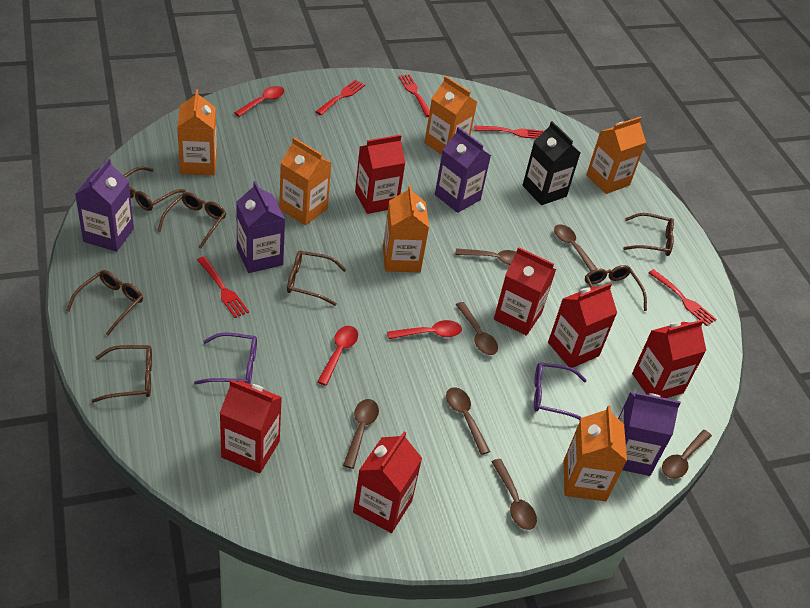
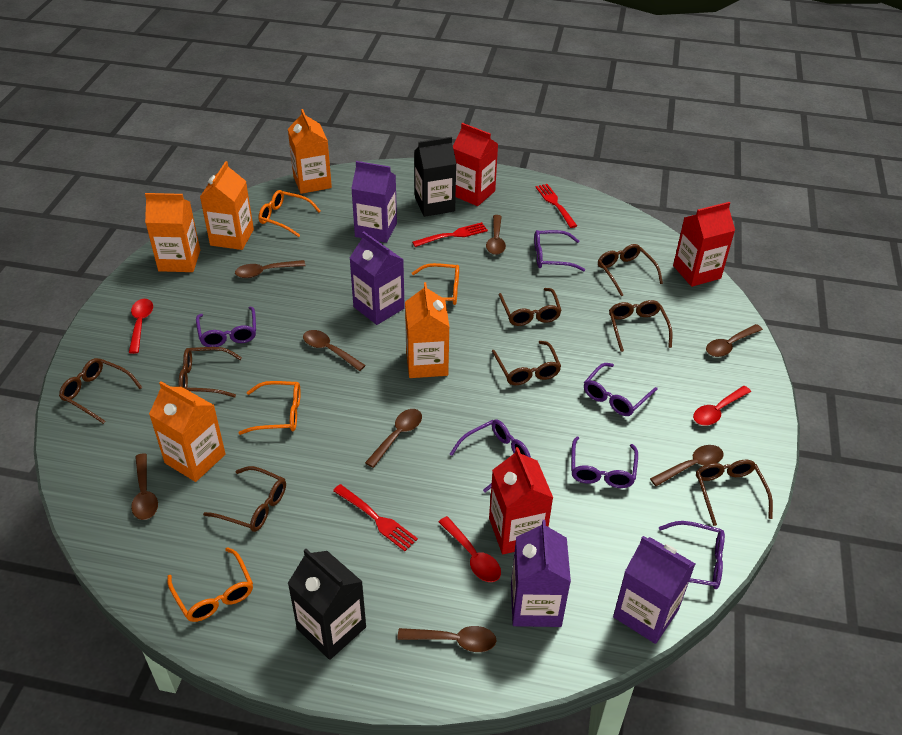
black carton: [522,121,580,205] = 1 -> [288,549,366,660] [414,137,457,217] = 2
brown glasses: [66,270,143,335] [91,345,152,403] [123,166,186,211] [158,192,226,249] [287,251,346,306] [585,265,647,311] [623,213,674,256] = 7 -> [59,358,143,424] [179,347,242,398] [203,466,286,532] [492,341,561,385] [499,288,562,326] [598,244,663,297] [609,300,672,352] [696,460,773,526] = 8
brown spoon: [343,399,379,469] [446,387,490,455] [455,248,517,265] [456,302,498,355] [491,459,537,530] [554,224,597,271] [662,430,712,479] = 7 -> [131,453,158,520] [235,260,306,278] [303,330,366,371] [365,409,422,468] [397,626,496,652] [486,215,506,255] [650,445,724,487] [706,324,763,357] = 8
orange carton: [177,89,217,175] [279,138,331,225] [383,185,429,272] [424,76,477,155] [564,405,627,501] [586,117,646,194] = 6 -> [145,193,200,272] [149,381,226,482] [200,161,254,250] [288,109,332,194] [405,282,449,378] = 5
orange glasses: none = 0 -> [167,547,253,622] [239,381,301,435] [258,190,321,237] [412,263,459,305] = 4
purple glasses: [194,333,257,384] [534,362,587,420] = 2 -> [196,307,256,347] [450,419,531,492] [534,230,585,272] [571,437,638,488] [584,363,658,416] [659,521,725,589] = 6
red carton: [220,379,282,473] [353,432,422,533] [355,135,406,214] [494,247,556,336] [548,283,617,368] [632,320,706,398] = 6 -> [453,123,498,206] [489,447,553,554] [673,202,735,287] = 3
red fork: [197,256,249,318] [315,80,365,115] [398,74,430,117] [474,126,544,139] [649,269,717,326] = 5 -> [333,484,418,551] [412,222,488,247] [535,184,577,228] = 3

